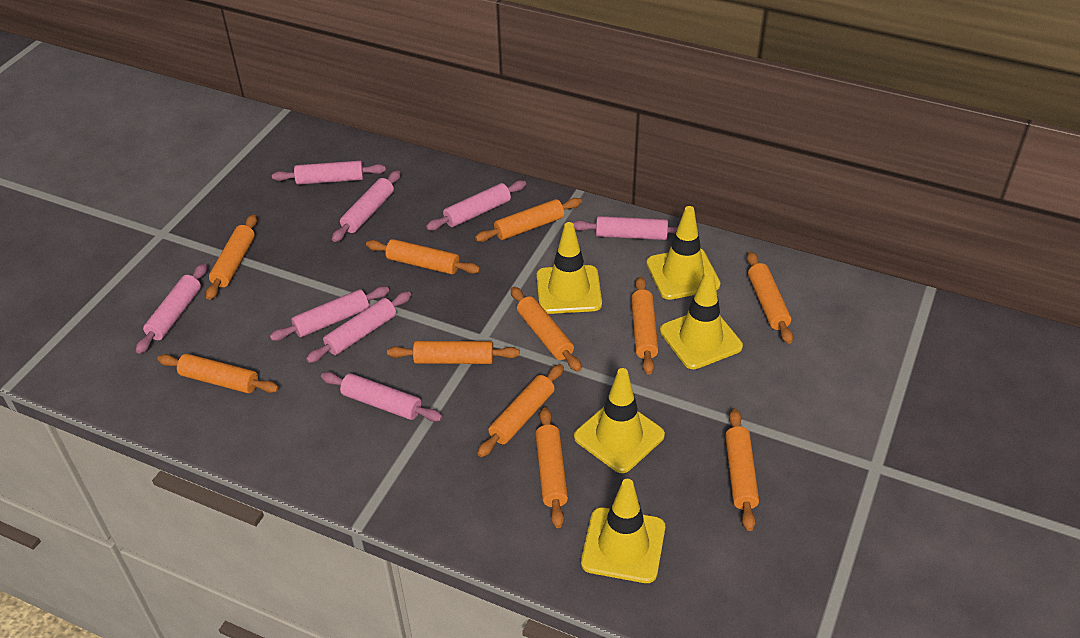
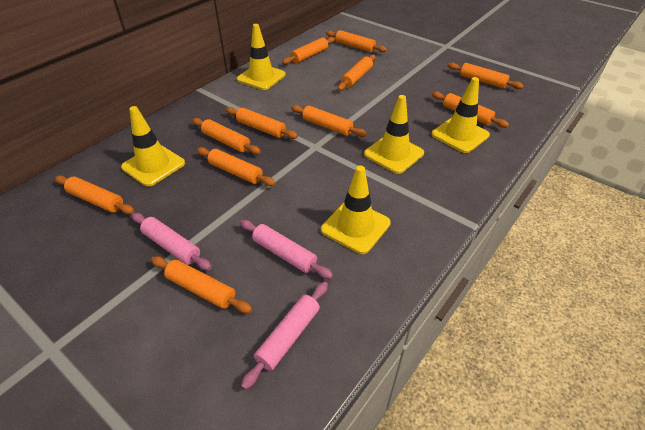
pink rolling pin: [136,263,207,354] [270,286,389,341] [272,161,386,185] [306,291,411,363] [321,372,443,422] [332,170,401,242] [426,180,526,230] [573,216,678,240] = 8 -> [132,213,212,270] [240,220,333,279] [241,282,328,390] = 3

